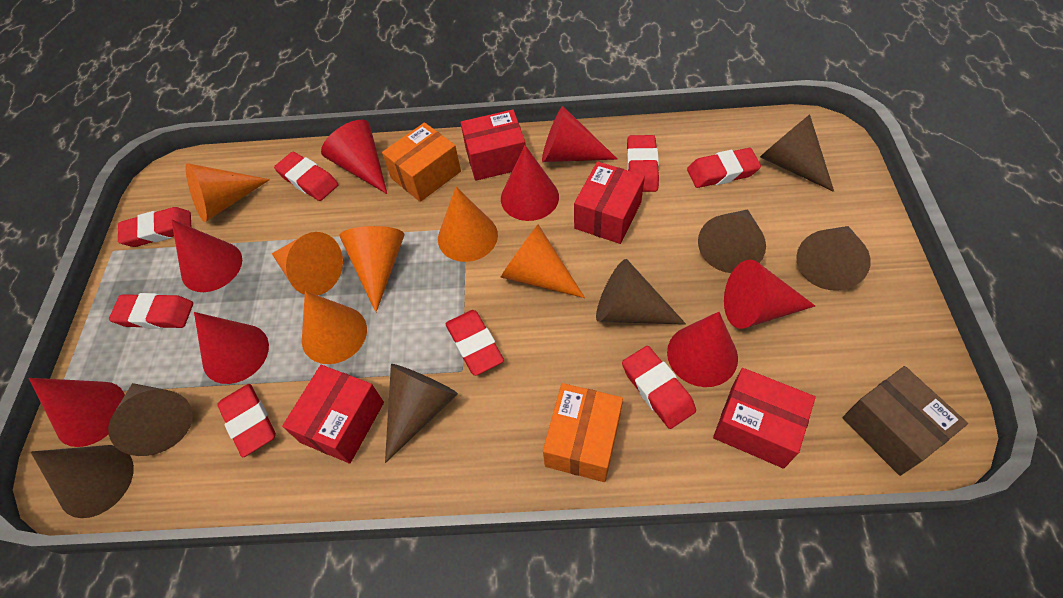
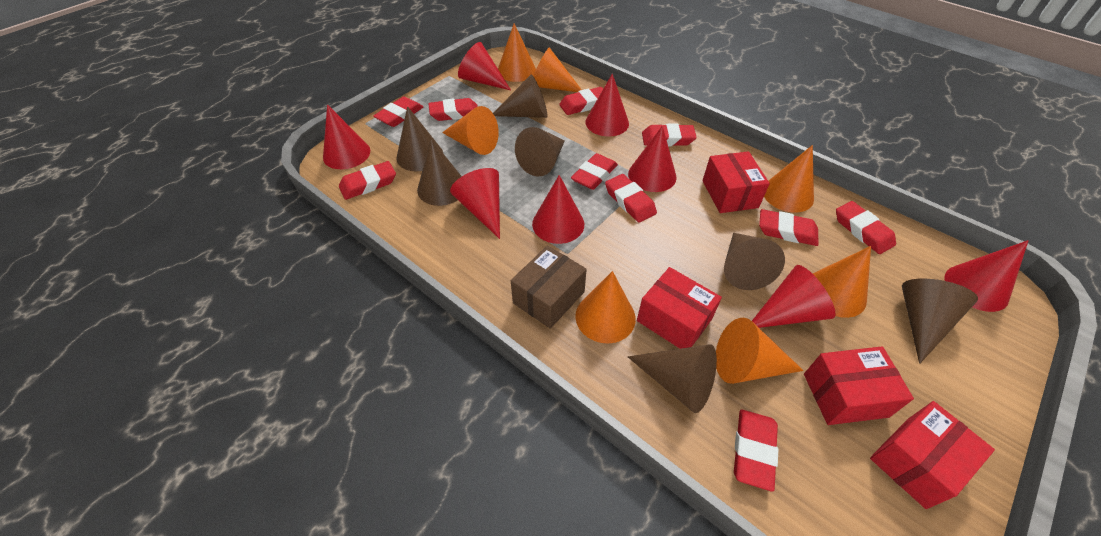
orange box: [382,122,461,202] [543,383,623,482] = 2 -> none = 0
orange cone: [185,163,270,222] [272,232,343,295] [302,291,367,364] [339,226,405,312] [438,187,498,262] [500,224,585,298] = 6 -> [442,106,499,155] [498,23,536,82] [533,47,582,92] [575,271,636,343] [716,318,804,384] [764,145,814,212] [813,246,871,318] = 7
red eraser: [109,293,193,329] [118,207,192,247] [217,384,276,458] [274,152,338,201] [446,310,504,376] [622,346,696,429] [627,135,659,192] [687,148,761,188] = 8 -> [339,161,396,200] [373,97,423,127] [428,98,478,121] [559,87,603,115] [571,153,618,190] [605,174,657,222] [642,124,697,146] [734,410,778,492] [759,209,819,246] [836,201,896,254] = 10

